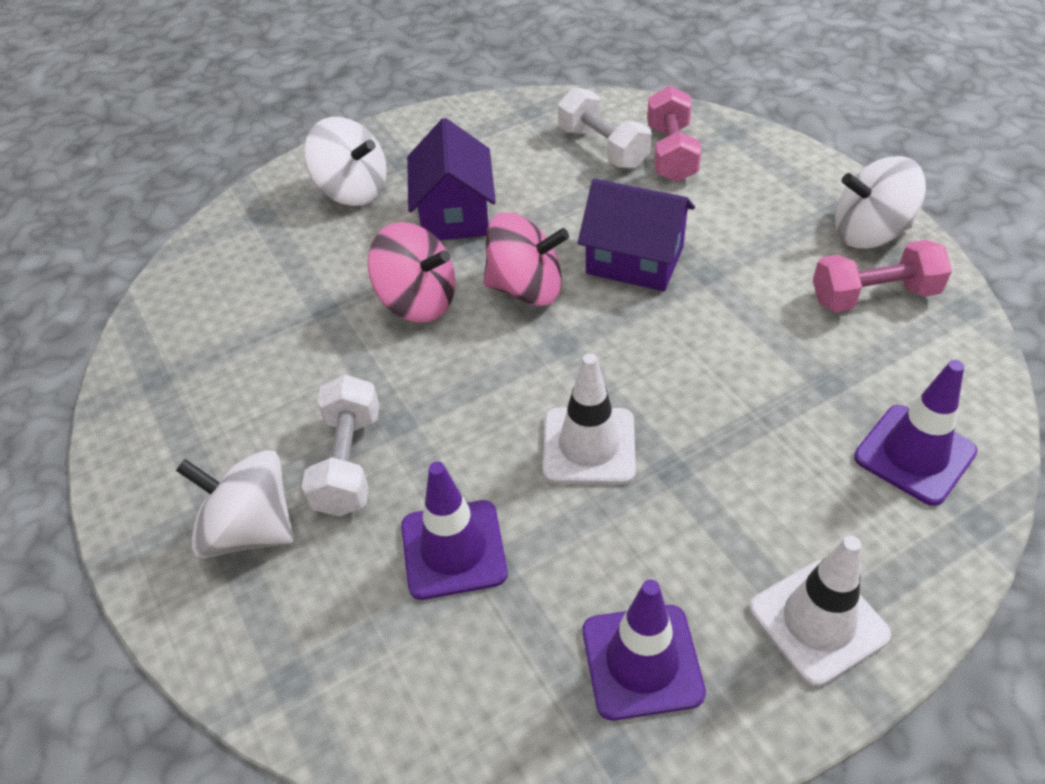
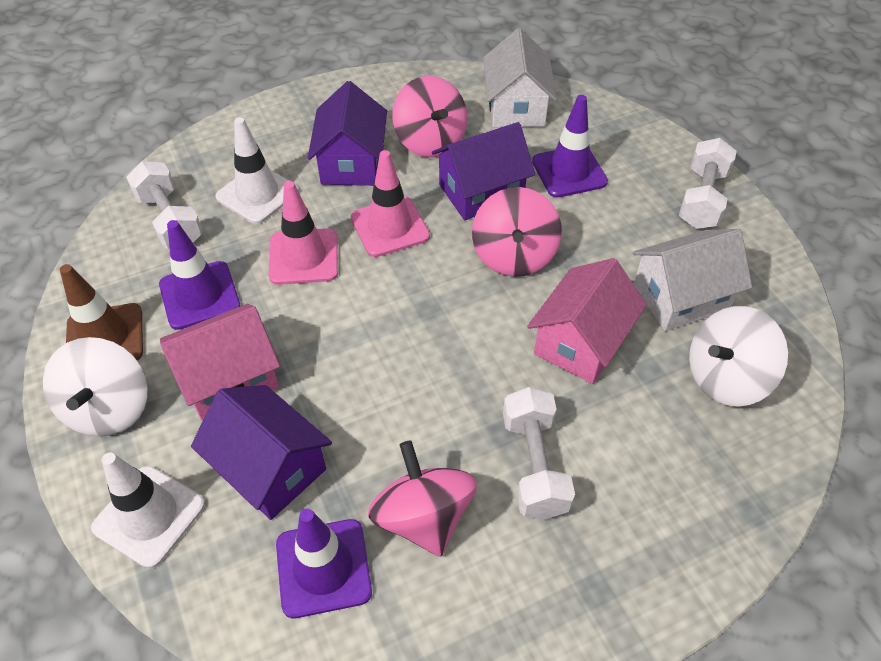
brown traffic cone: none = 0 -> [60,264,143,361] = 1
pink dumbbell: [647,86,702,182] [813,240,952,312] = 2 -> none = 0
pink house: none = 0 -> [160,304,280,421] [527,258,647,384] = 2
pink spinning top: [368,222,455,322] [484,213,569,306] = 2 -> [368,441,477,557] [392,76,467,157] [472,187,562,277] = 3
pink traffic cone: none = 0 -> [269,181,338,285] [351,150,430,257] = 2
purple house: [407,118,496,240] [578,179,695,291] = 2 -> [191,385,332,520] [308,81,387,186] [432,122,535,220] = 3
white dumbbell: [302,375,379,517] [558,87,652,169] = 2 -> [126,161,203,249] [503,387,575,519] [679,138,737,229] = 3
white house: none = 0 -> [483,28,557,127] [633,229,752,331] = 2
white spinning top: [176,450,294,558] [304,117,387,206] [835,156,926,249] = 3 -> [43,337,147,437] [689,306,788,407] = 2

